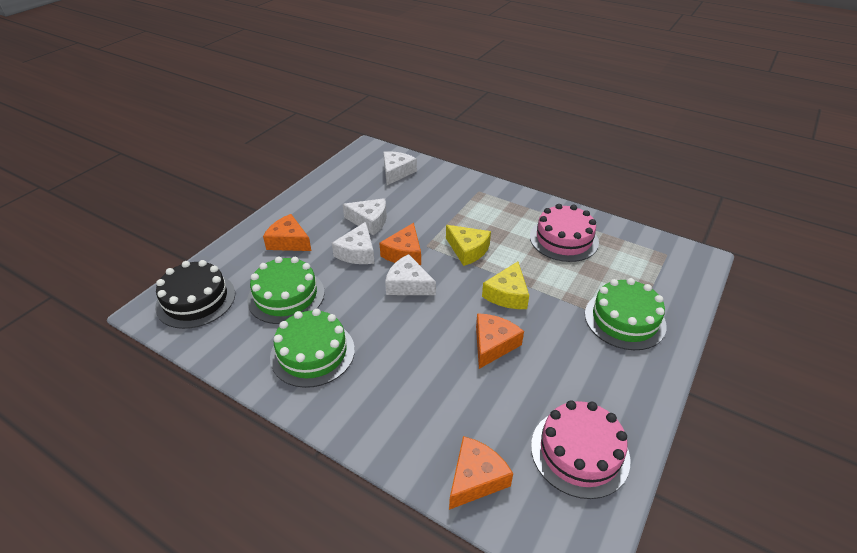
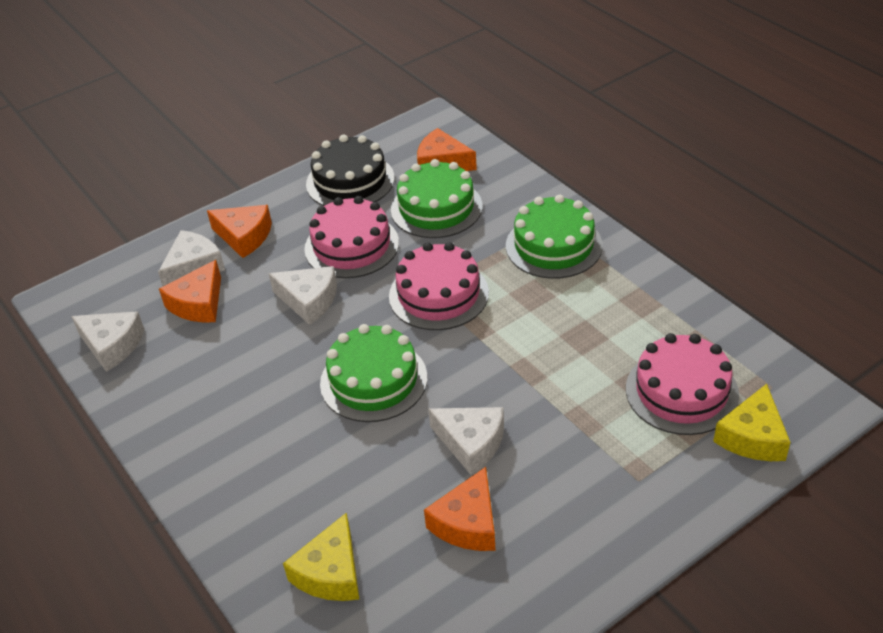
pink cake: [530,204,599,262] [531,400,631,499] = 2 -> [304,196,399,278] [389,242,489,330] [626,333,739,435] = 3

